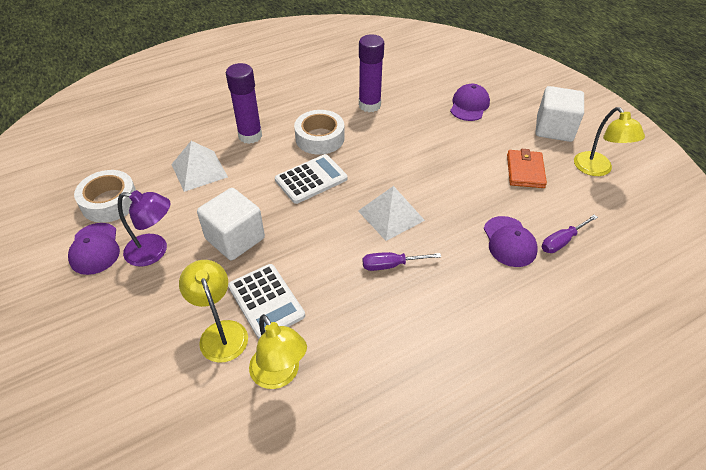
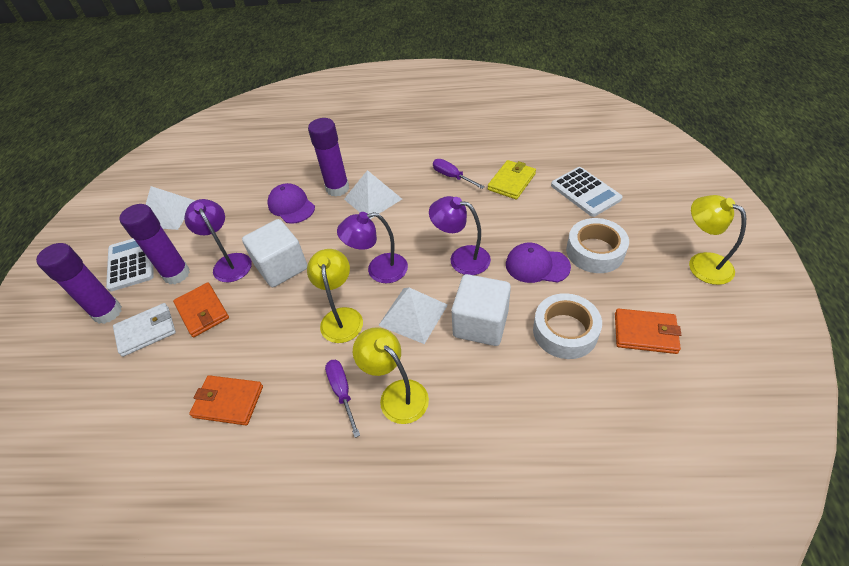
orange wallet: [507,149,547,188] = 1 -> [173,283,229,337] [189,375,263,425] [615,308,681,354] = 3
purple cap: [68,223,120,275] [450,84,490,121] [484,216,538,267] = 3 -> [267,183,315,224] [506,243,571,283] = 2
purple glue stick: [226,63,262,144] [359,34,384,112] = 2 -> [36,243,122,324] [119,204,190,284] [308,118,349,197] = 3
purple lamp: [118,190,171,266] = 1 -> [184,199,252,282] [337,212,408,283] [429,196,491,275] = 3
white pyramid: [171,141,228,192] [358,186,425,241] = 2 -> [146,186,196,230] [344,170,402,219] [378,288,448,344] = 3
white wallet: none = 0 -> [113,303,176,357] = 1
yellow wallet: none = 0 -> [488,160,536,199] = 1

